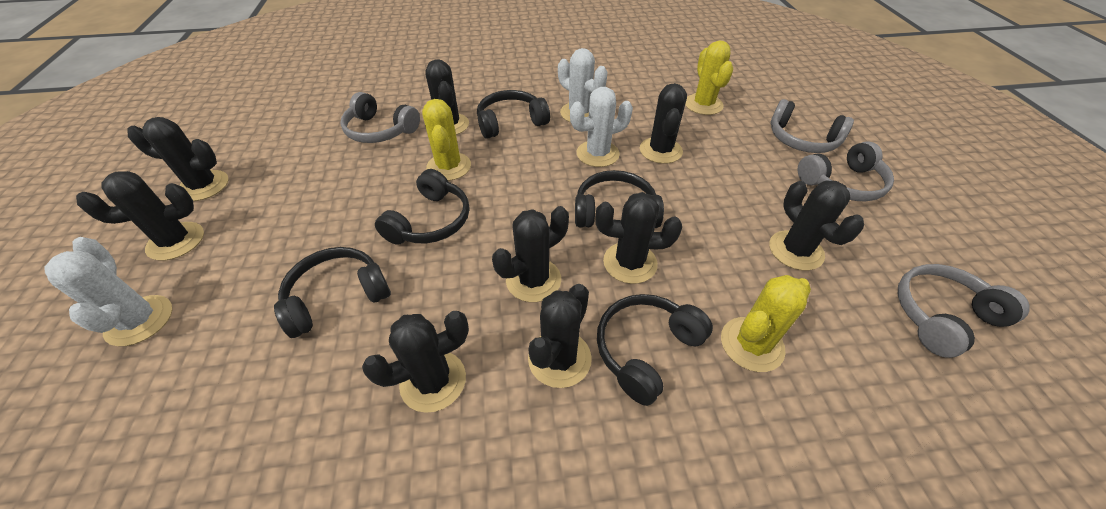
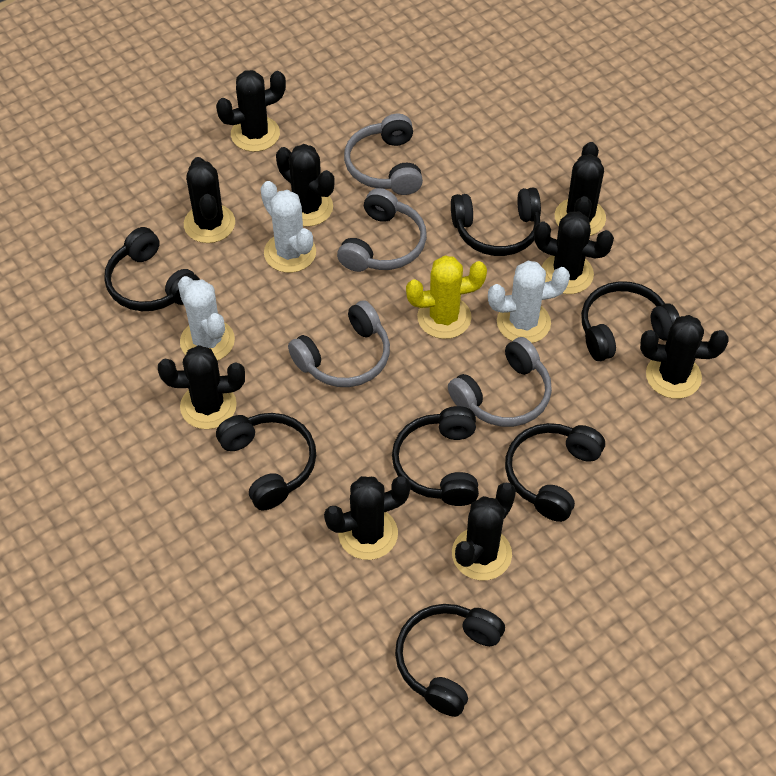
black headphones: [274,247,391,338] [375,169,469,245] [477,90,550,139] [575,170,664,228] [597,294,713,406] = 5 -> [104,227,200,311] [216,413,316,510] [392,406,479,506] [395,604,505,717] [451,187,541,256] [505,423,605,522] [581,281,680,361] = 7
yellow cactus: [422,99,471,181] [685,40,733,115] [721,275,811,372] = 3 -> [406,255,487,339] = 1

